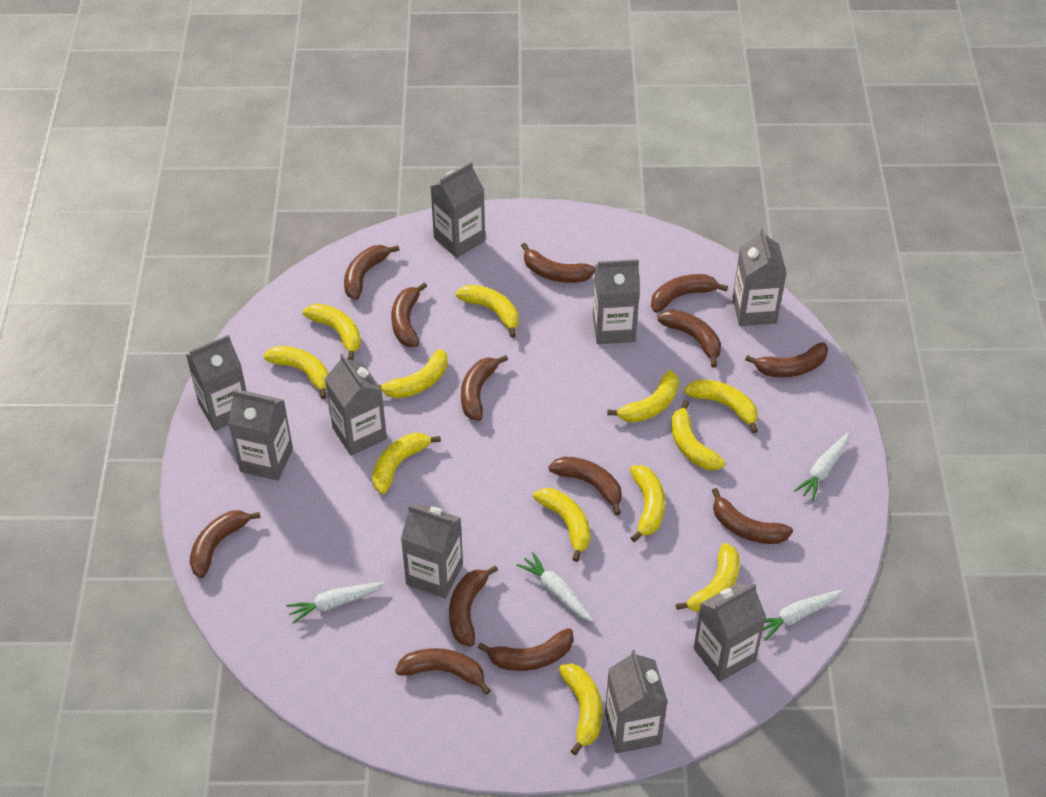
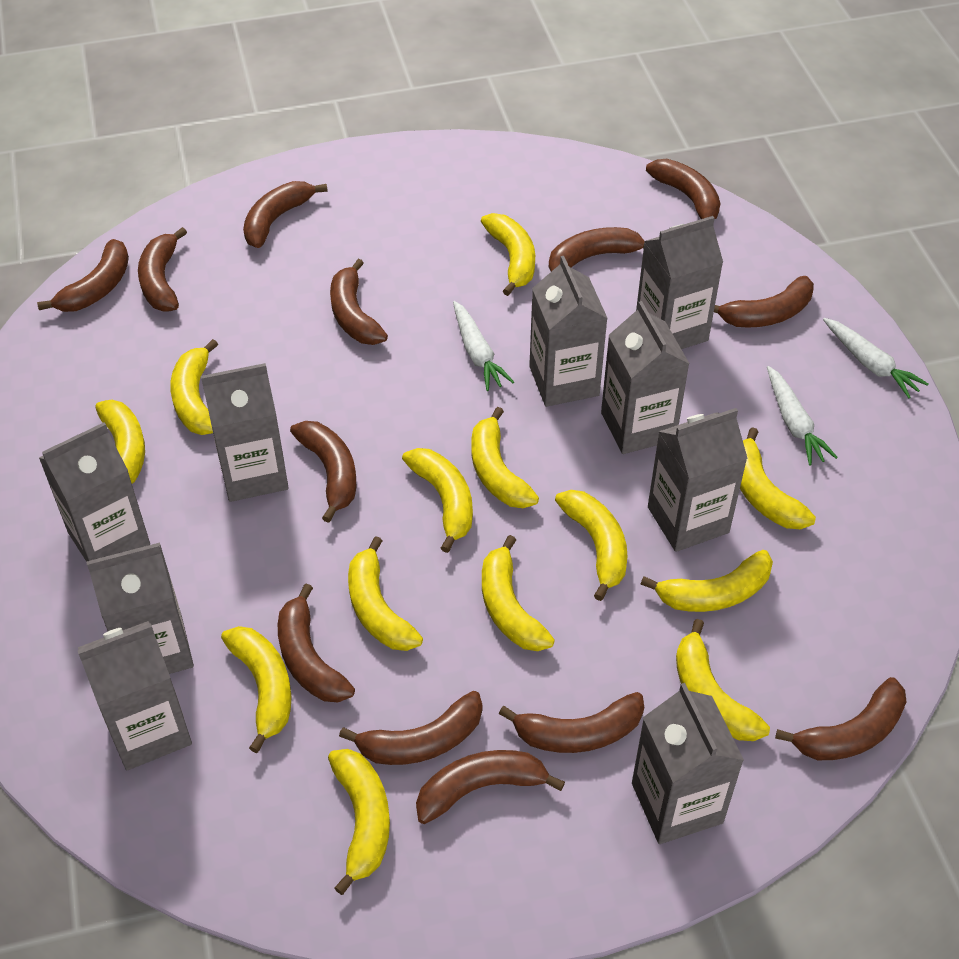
white carrot: [286,582,385,624] [517,552,594,622] [763,590,842,641] [794,433,849,501] = 4 -> [453,301,514,391] [767,366,838,466] [823,318,929,398] = 3
yellow banana: [264,346,329,399] [303,303,361,360] [372,433,441,494] [379,349,447,398] [456,284,519,338] [533,488,590,562] [559,663,602,755] [607,370,679,423] [630,465,665,542] [671,400,725,470] [676,543,739,612] [684,379,758,433] = 12 -> [95,400,145,484] [170,339,218,435] [221,626,292,753] [328,749,390,895] [348,536,423,651] [402,448,473,553] [471,407,539,508] [481,213,535,296] [482,535,555,651] [555,490,628,601] [641,550,773,612] [676,619,770,741] [740,427,816,529] = 13

